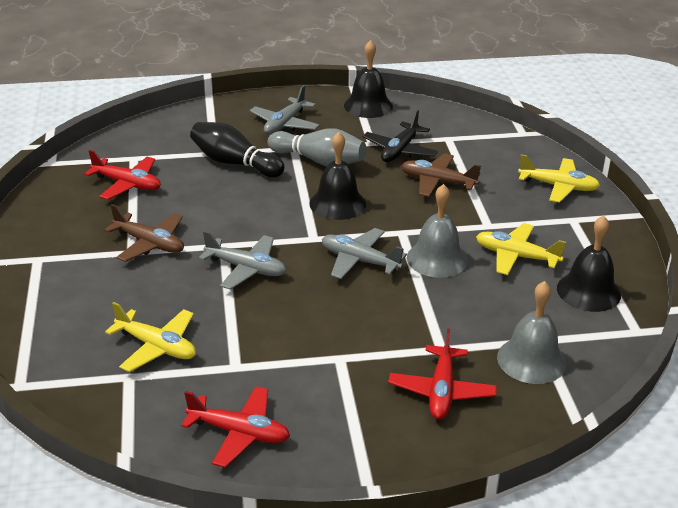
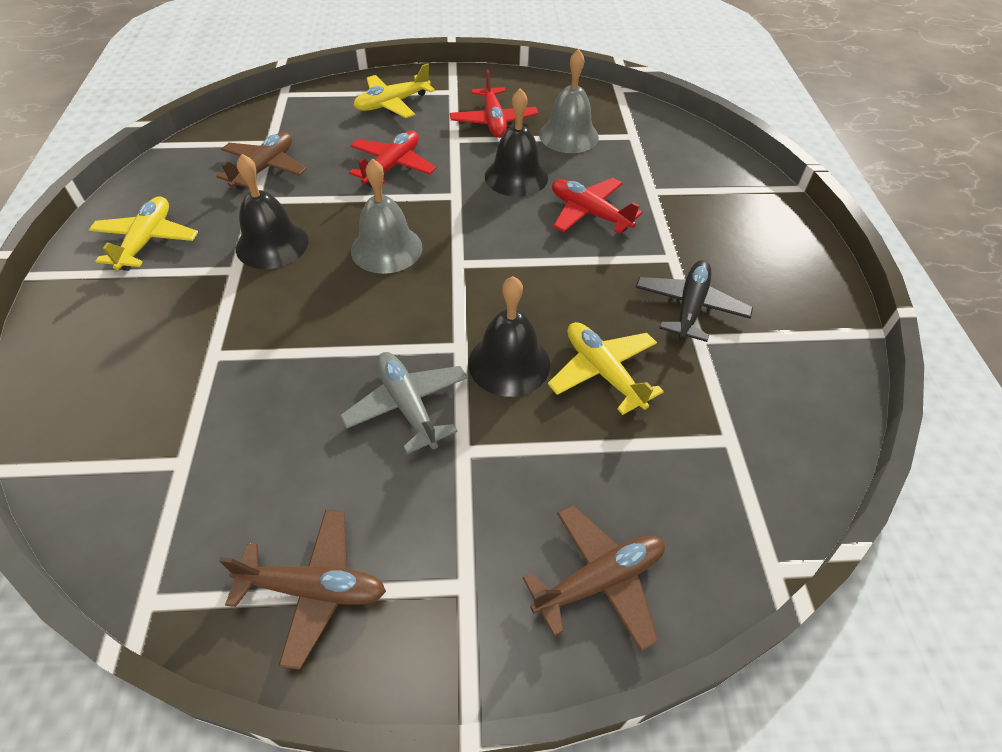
black bowling pin: [190,122,285,177] = 1 -> none = 0
brown plane: [104,204,184,262] [401,154,481,197] = 2 -> [216,132,307,190] [219,510,386,670] [523,505,665,652] = 3
grey bowling pin: [268,128,366,166] = 1 -> none = 0
grey plane: [199,231,286,290] [250,85,320,135] [322,228,407,279] = 3 -> [340,352,468,454] = 1

